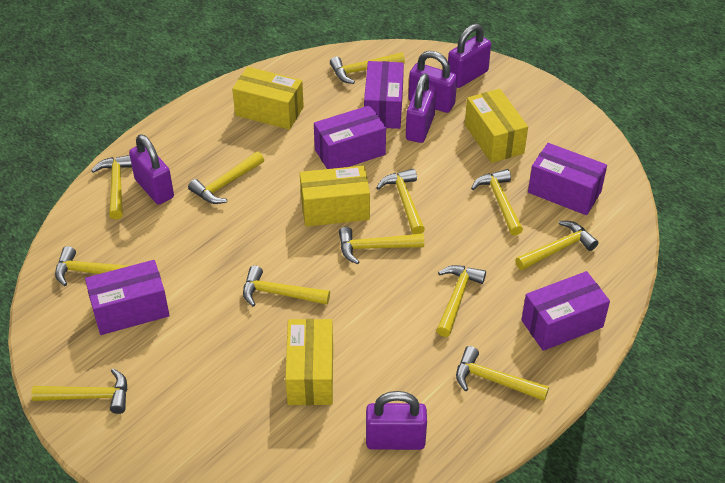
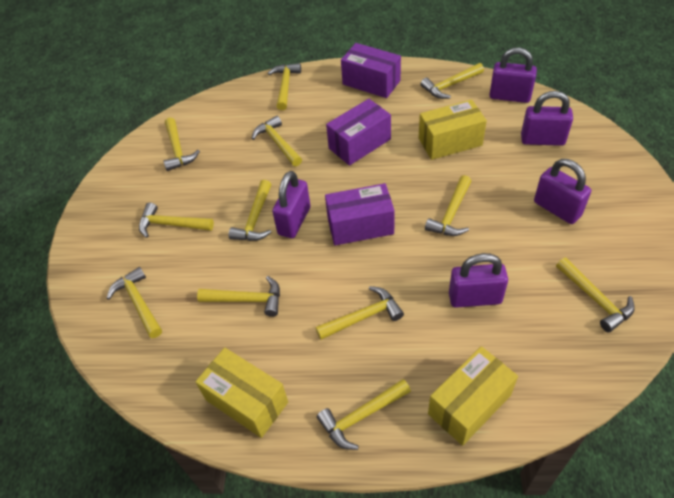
purple box: [85,260,170,335] [314,105,386,169] [364,61,404,129] [521,271,610,351] [528,143,607,215] = 5 -> [325,183,395,245] [326,99,391,166] [341,43,401,98] = 3
yellow box: [232,67,304,130] [285,319,333,405] [300,166,370,227] [465,89,528,163] = 4 -> [195,348,288,438] [419,100,487,160] [428,346,518,446] = 3

